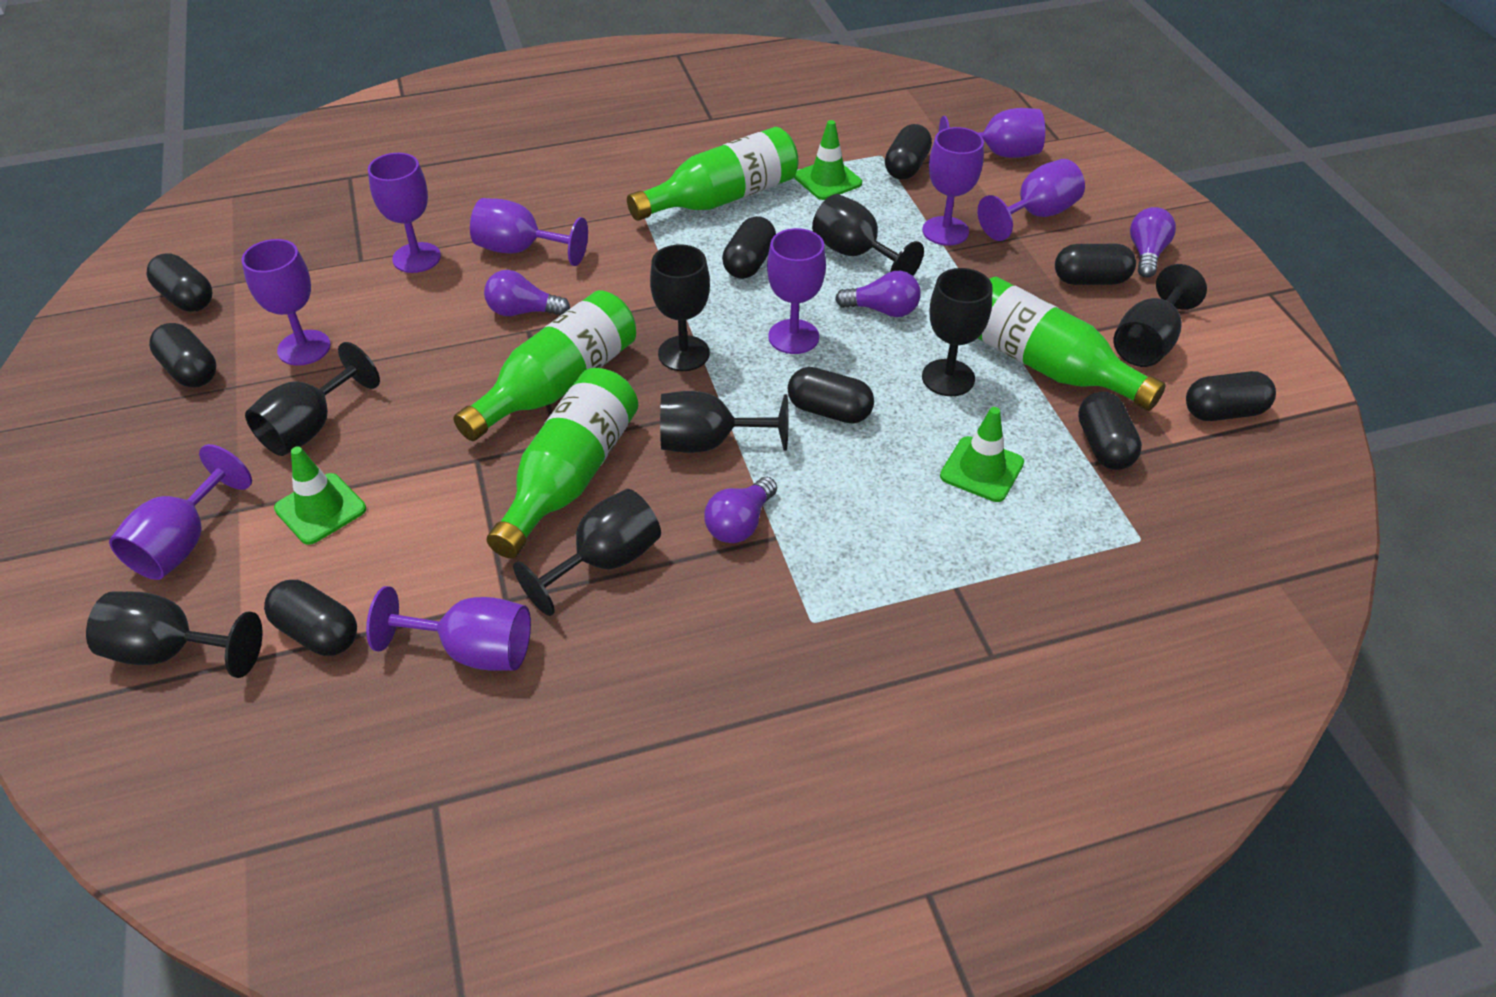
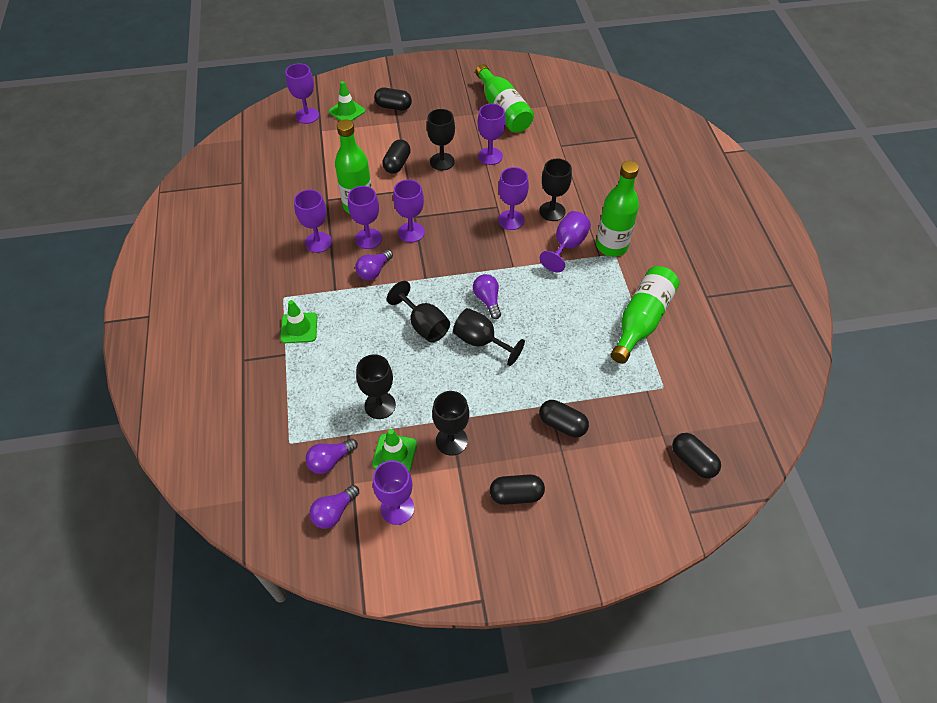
black capsule: [147,253,212,312] [149,323,216,387] [264,580,357,656] [722,216,776,279] [788,367,874,424] [885,124,932,180] [1055,244,1136,285] [1078,392,1142,470] [1186,371,1276,421] = 9 -> [374,88,412,111] [382,139,411,174] [490,474,545,505] [539,400,589,437] [672,433,721,478] = 5
black goblet: [86,592,263,678] [245,342,380,456] [513,489,661,616] [650,244,710,371] [660,391,789,453] [812,194,924,276] [922,268,993,396] [1113,264,1207,367] = 8 -> [356,354,396,419] [387,281,450,343] [427,109,455,170] [432,391,469,456] [453,308,525,366] [539,159,572,221] = 6
purple goblet: [109,444,252,580] [242,239,331,366] [366,586,531,671] [368,153,441,273] [470,198,588,266] [767,228,826,354] [922,127,984,246] [939,108,1045,158] [977,159,1085,241] = 9 -> [285,63,319,124] [294,190,332,253] [348,186,382,249] [373,460,414,525] [393,179,425,243] [477,104,506,165] [498,167,529,230] [540,211,591,272] = 8

